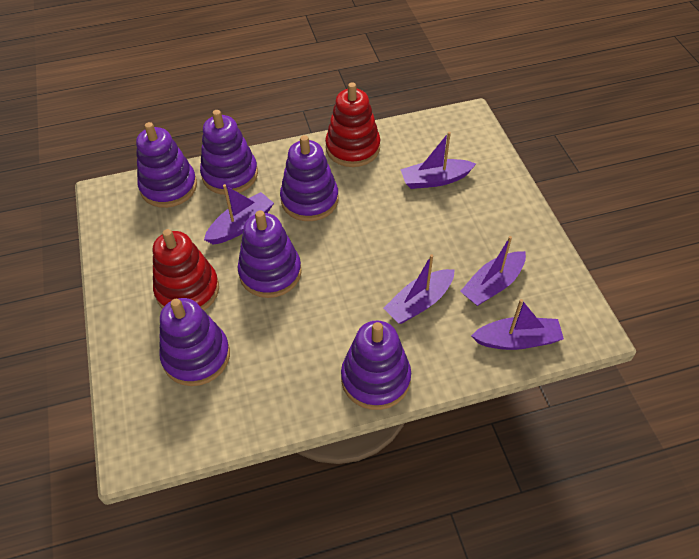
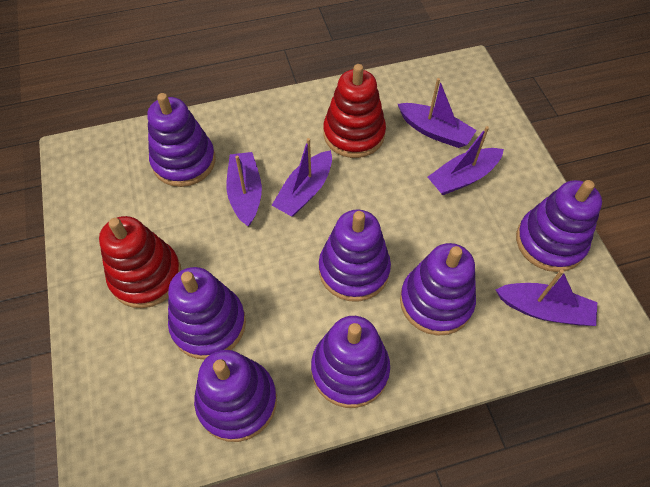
purple stacking toy: [136,122,197,208] [159,298,230,386] [200,110,258,195] [238,210,301,298] [280,135,339,221] [341,320,411,410] = 6 -> [147,93,216,187] [168,267,246,359] [194,350,277,442] [311,316,390,408] [319,210,391,301] [400,243,476,336] [516,180,602,272] = 7

